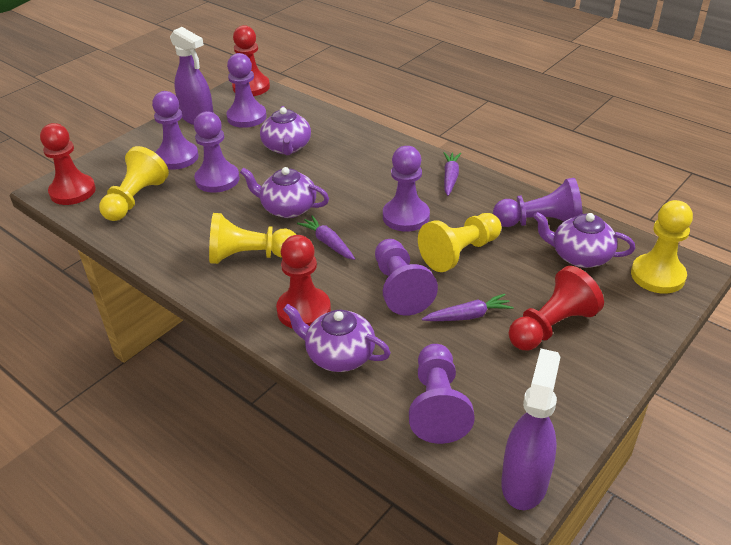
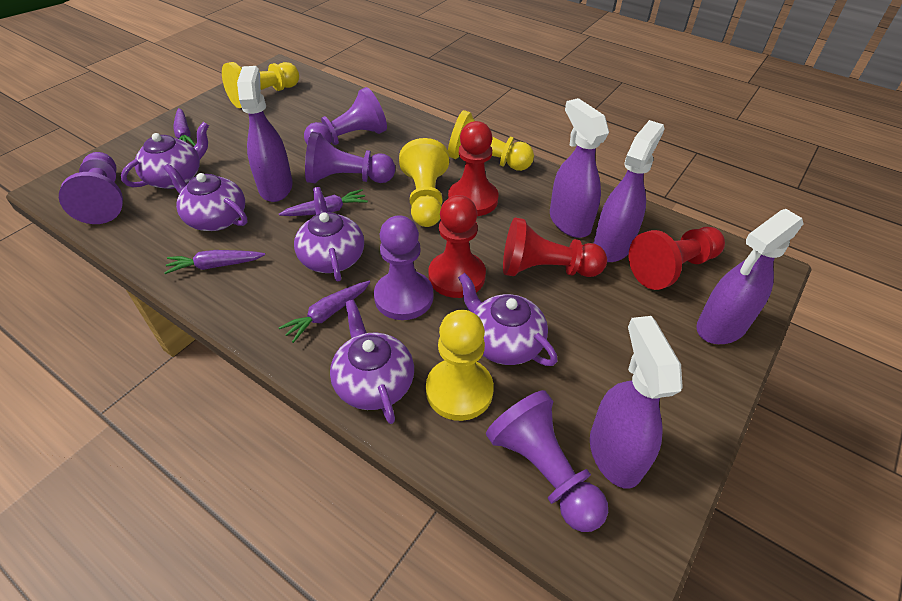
purple carrot: [297,215,355,260] [422,294,514,321] [443,152,461,196] = 3 -> [164,250,265,274] [173,108,196,146] [279,189,368,216] [279,280,370,343] = 4
purple pawn: [152,91,199,170] [194,111,240,193] [226,53,267,128] [375,239,438,316] [383,146,430,232] [409,344,475,444] [493,178,583,227] = 7 -> [59,152,123,224] [304,87,387,145] [305,132,395,183] [374,215,433,320] [486,390,608,532] = 5
purple spray bottle: [170,27,214,125] [501,349,560,510] = 2 -> [237,66,293,202] [550,98,609,238] [590,316,683,489] [593,120,665,262] [696,209,803,344] = 5
purple teapot: [240,167,329,218] [260,106,311,155] [283,304,391,372] [533,212,635,268] = 4 -> [121,122,209,189] [164,164,247,231] [294,187,364,281] [330,300,414,424] [458,273,557,366] = 5

